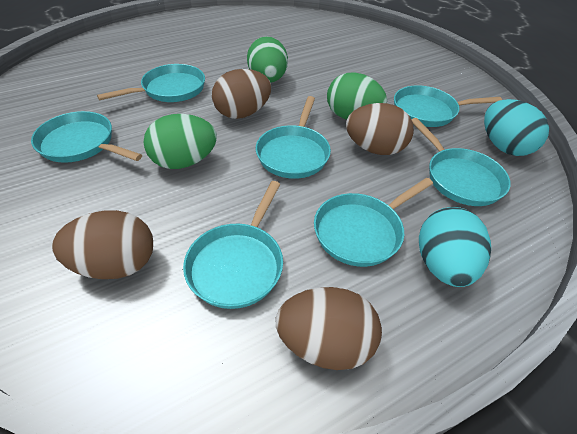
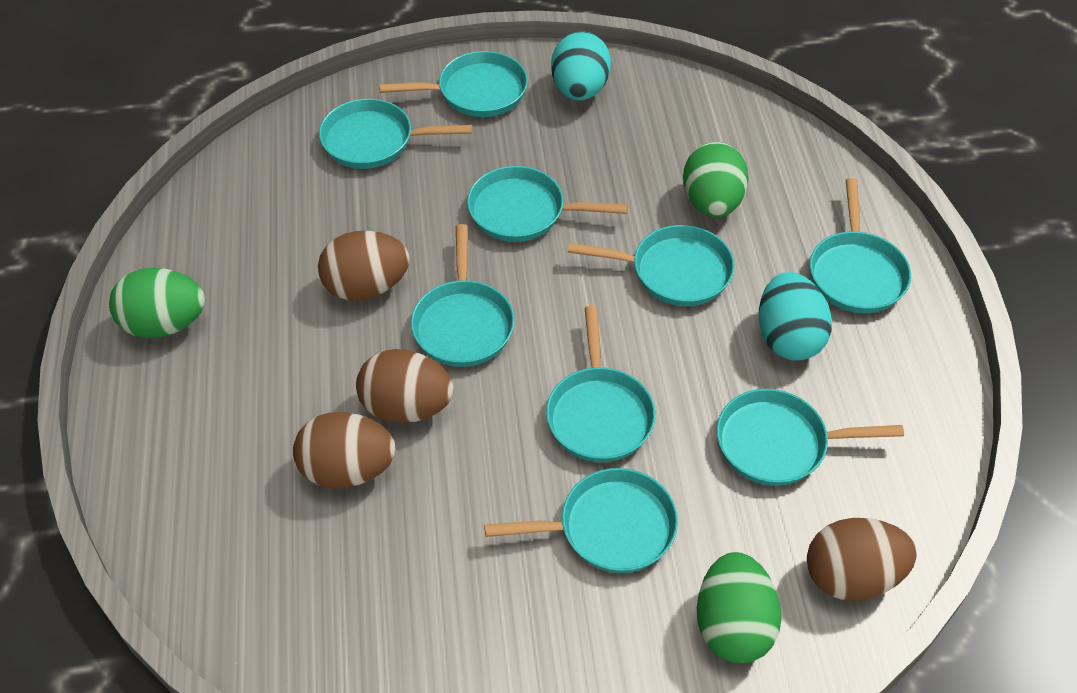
turquoise pan: [31,111,142,163] [97,64,205,102] [183,181,283,309] [256,96,331,179] [314,178,433,267] [394,85,502,127] [411,118,511,206] = 7 -> [319,99,472,169] [379,51,528,117] [411,224,515,367] [467,166,628,242] [484,468,678,573] [546,306,656,462] [568,225,735,306] [717,389,904,486] [810,178,911,313] = 9

